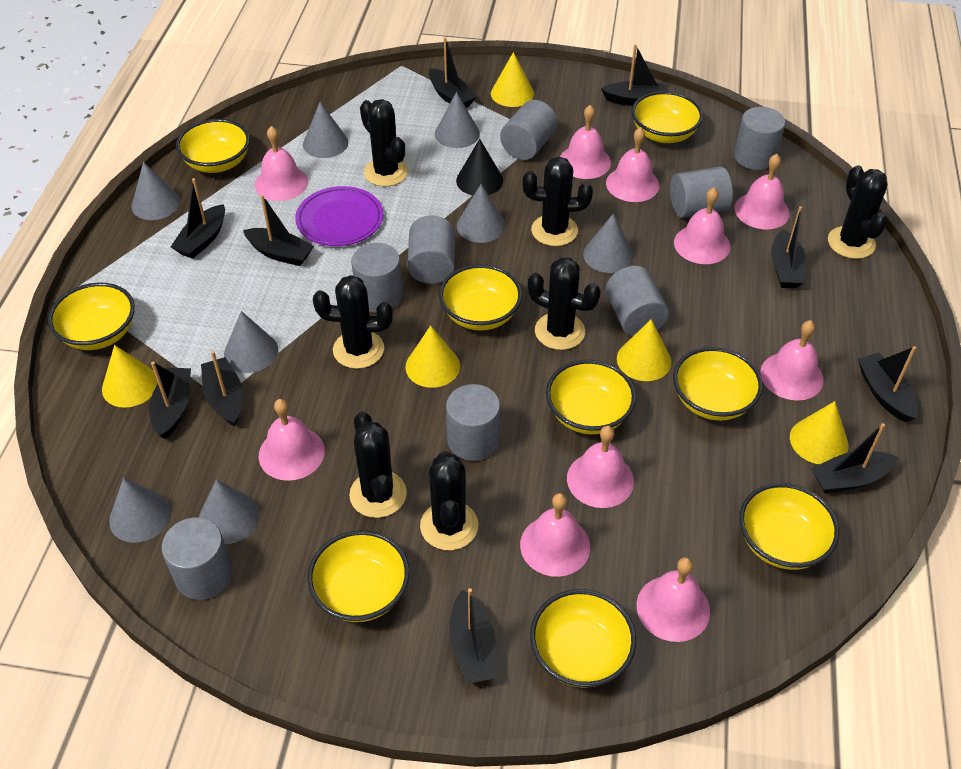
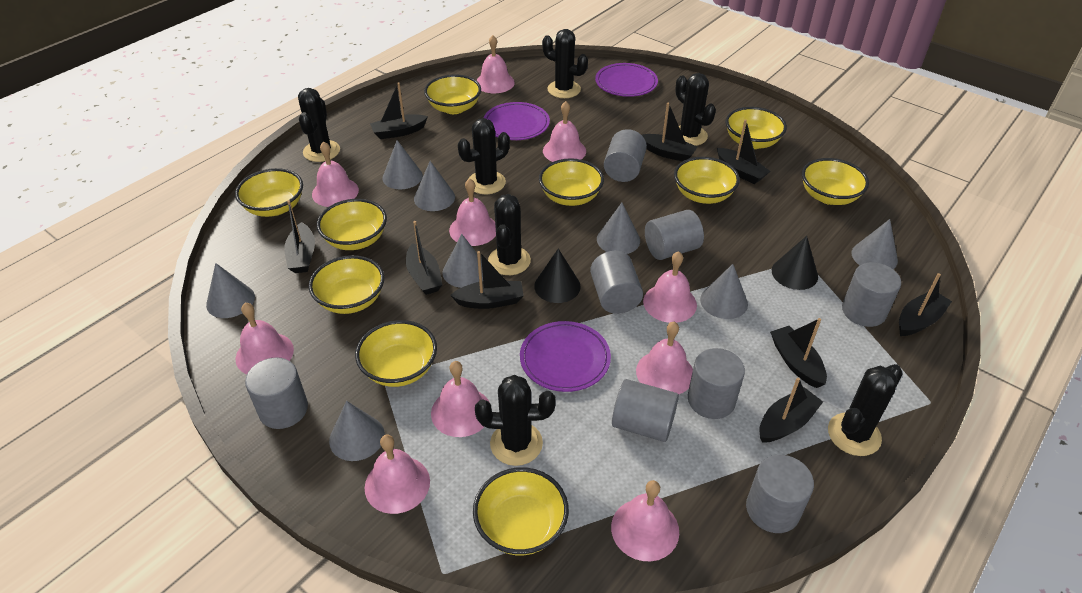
black boat: [149,362,191,439] [171,178,225,259] [201,351,243,426] [243,195,314,266] [429,37,476,108] [449,588,497,684] [601,45,668,106] [771,206,806,289] [811,423,899,493] [858,346,918,423] = 10 -> [284,200,315,273] [370,82,428,139] [406,221,442,295] [450,251,524,309] [642,103,697,161] [717,119,771,184] [759,378,823,443] [770,318,827,388] [899,273,952,336] = 9
black cone: [456,139,503,196] = 1 -> [534,249,581,303] [772,236,818,290] = 2
purple plate: [295,186,383,246] = 1 -> [484,102,550,140] [520,321,611,392] [595,63,658,97] = 3
yellow bowl: [48,282,135,350] [176,119,250,173] [307,530,409,622] [439,264,522,331] [530,589,636,688] [546,360,636,434] [632,91,703,143] [673,347,763,421] [739,483,839,570] = 9 -> [235,168,303,217] [309,255,384,314] [317,199,387,250] [355,320,437,387] [424,74,481,114] [473,467,569,555] [539,158,604,206] [674,157,740,204] [726,107,787,149] [802,158,869,205] = 10
yellow cone: [102,345,158,408] [405,325,460,388] [491,52,534,107] [617,319,671,381] [790,401,848,464] = 5 -> none = 0

